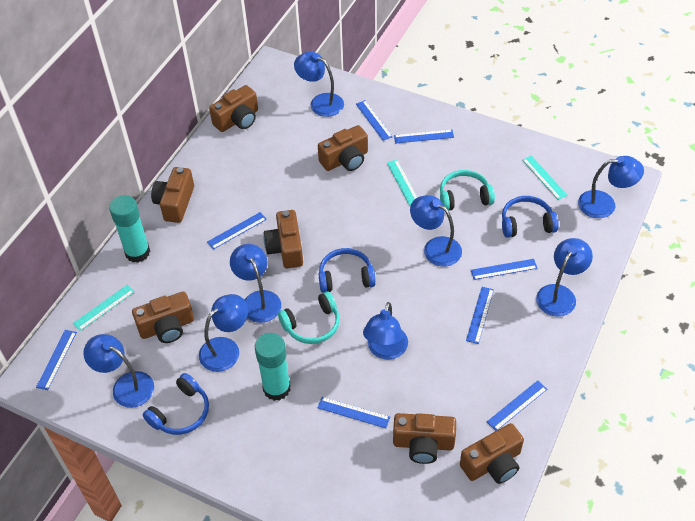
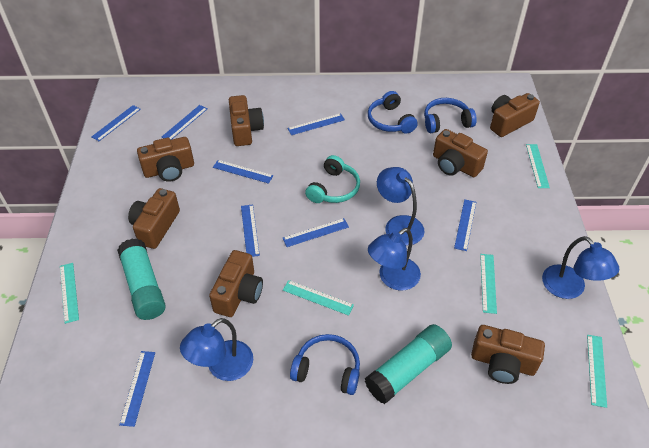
blue lamp: [83,334,154,408] [199,294,248,372] [230,244,281,323] [294,51,344,117] [363,302,408,360] [410,195,462,267] [536,238,593,317] [578,156,644,218] = 8 -> [180,318,253,381] [368,228,421,290] [377,167,424,246] [542,236,619,299] = 4
turquoise headphones: [278,291,340,344] [440,170,495,210] = 2 -> [305,155,360,203] = 1
turquoise ruler: [73,285,135,331] [387,160,418,206] [522,156,567,200] = 3 -> [60,263,79,324] [283,280,354,316] [480,254,497,314] [526,144,550,188] [587,335,607,408] = 5

